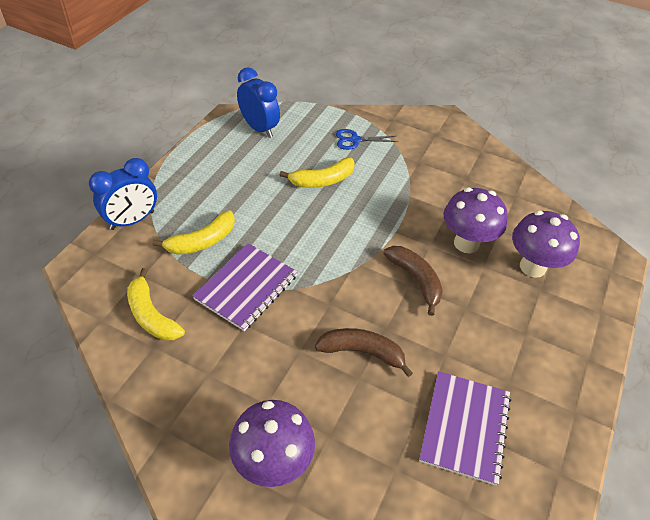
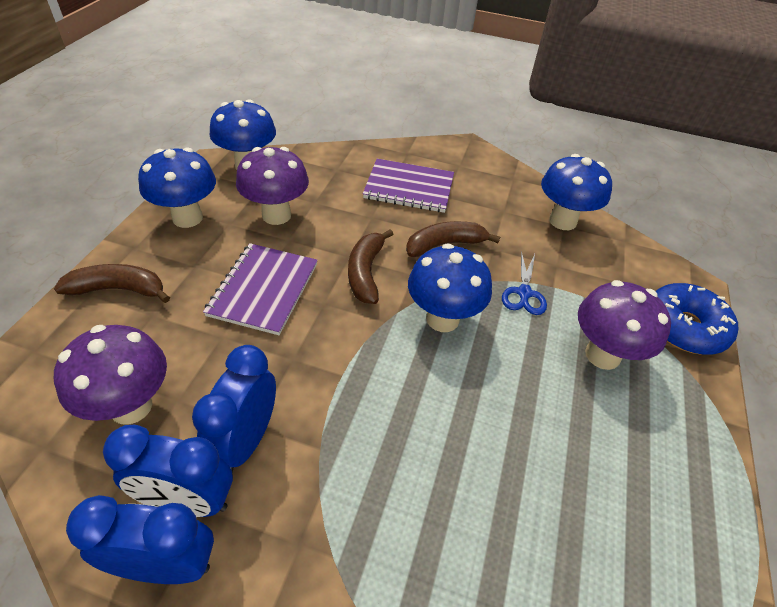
blue clock: [89,158,157,230] [237,67,280,138] = 2 -> [66,495,214,584] [103,425,233,517] [192,345,276,472] = 3
blue donut: none = 0 -> [655,283,738,355] = 1
blue mushroom: none = 0 -> [138,148,216,228] [210,99,276,170] [408,243,492,332] [541,154,612,230] = 4
brown banana: [315,328,413,377] [383,246,443,316] = 2 -> [54,264,170,303] [348,229,393,304] [406,221,500,257] = 3
yellow banana: [127,268,185,341] [152,210,235,255] [280,158,355,188] = 3 -> none = 0

